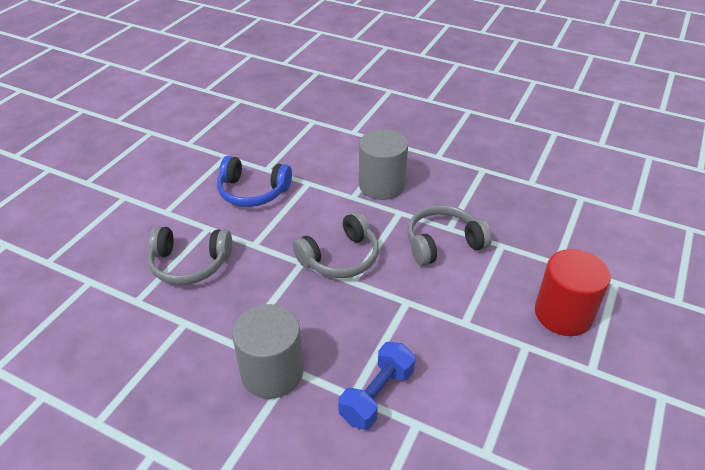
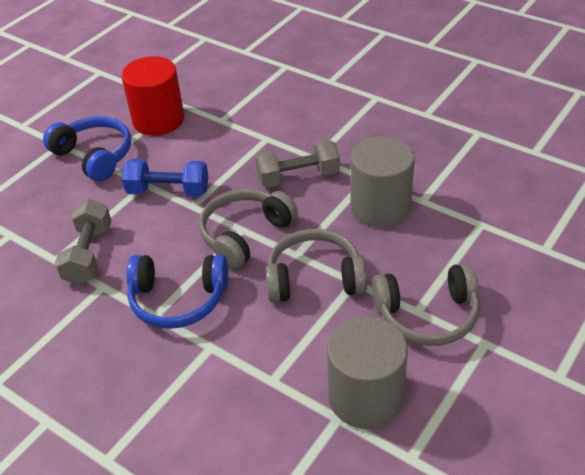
blue headphones: [217,156,292,207] = 1 -> [43,116,131,182] [126,255,228,329] = 2
grey dumbbell: none = 0 -> [55,199,111,285] [255,139,340,188] = 2

